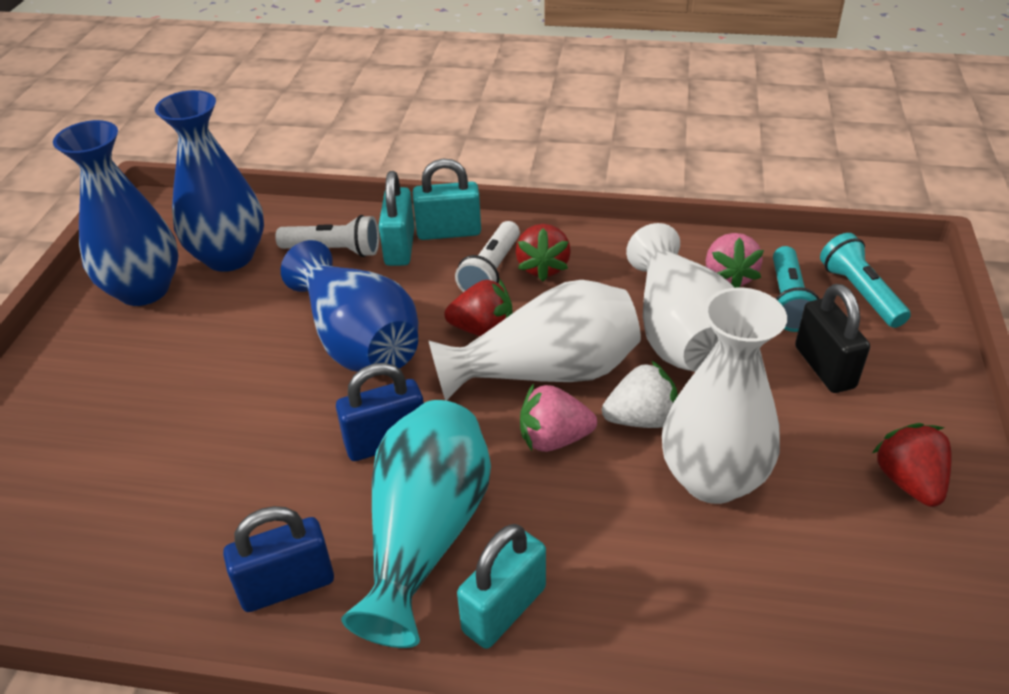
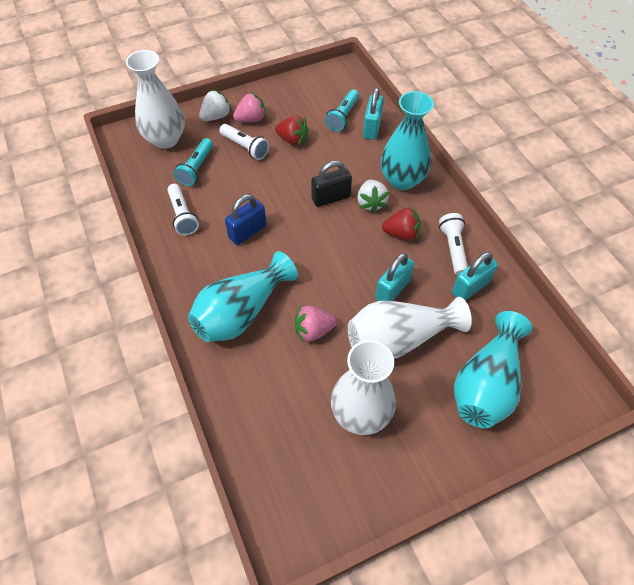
blue padlock: [223,506,334,612] [336,363,424,461] = 2 -> [225,194,267,245] = 1
blue vase: [53,120,179,306] [155,90,264,272] [281,240,418,372] = 3 -> none = 0
red strawberry: [444,279,512,336] [516,224,571,281] [872,423,952,507] = 3 -> [275,116,309,146] [382,207,421,241] = 2
turquoise vase: [341,400,491,648] = 1 -> [188,251,298,342] [381,91,434,190] [454,311,532,428] = 3
white flashlight: [275,215,379,257] [455,221,520,292] = 2 -> [167,184,199,236] [219,124,269,160] [439,213,468,276] = 3
white strawberry: [602,360,678,428] = 1 -> [199,90,232,121] [357,180,389,213] = 2

